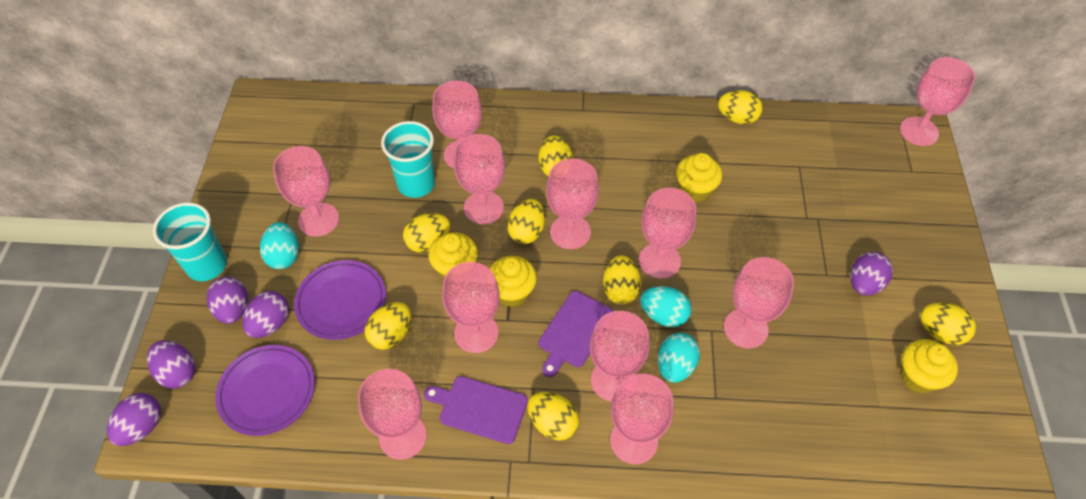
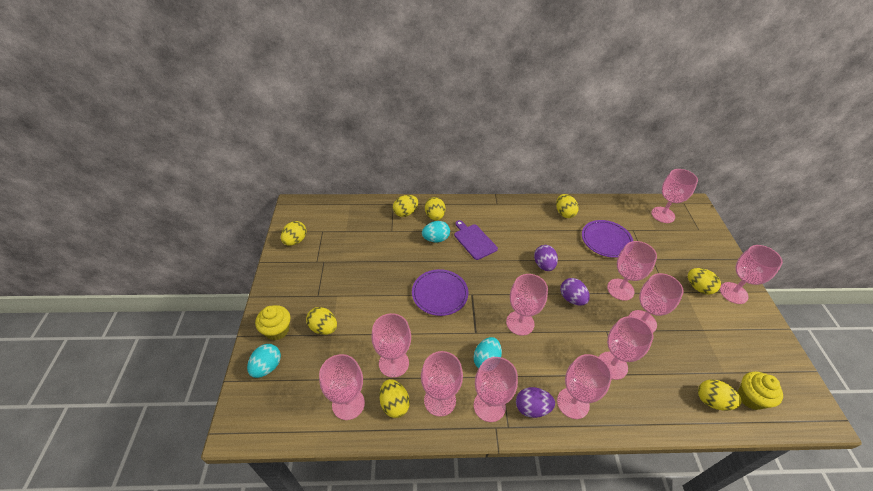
purple cutting board: [424,376,528,444] [539,291,613,377] = 2 -> [454,220,498,260] = 1
purple egg: [107,393,161,446] [147,340,195,388] [207,277,248,324] [242,291,289,338] [850,252,893,296] = 5 -> [516,387,555,418] [534,245,558,271] [560,278,590,306] = 3
turquoise cup: [153,202,227,281] [381,121,435,198] = 2 -> none = 0
yellow cupcake: [428,232,478,279] [489,256,537,307] [676,153,722,202] [900,339,958,393] = 4 -> [255,305,291,340] [738,372,783,410] = 2

